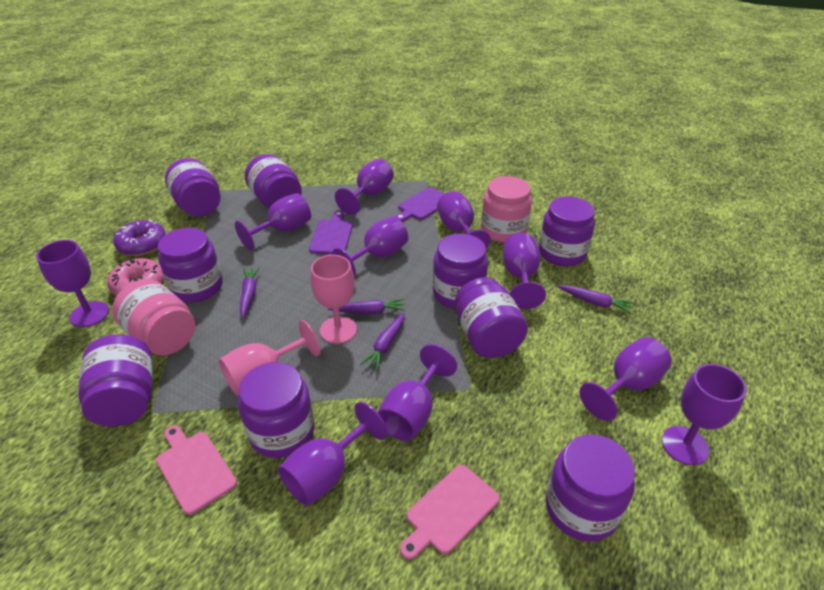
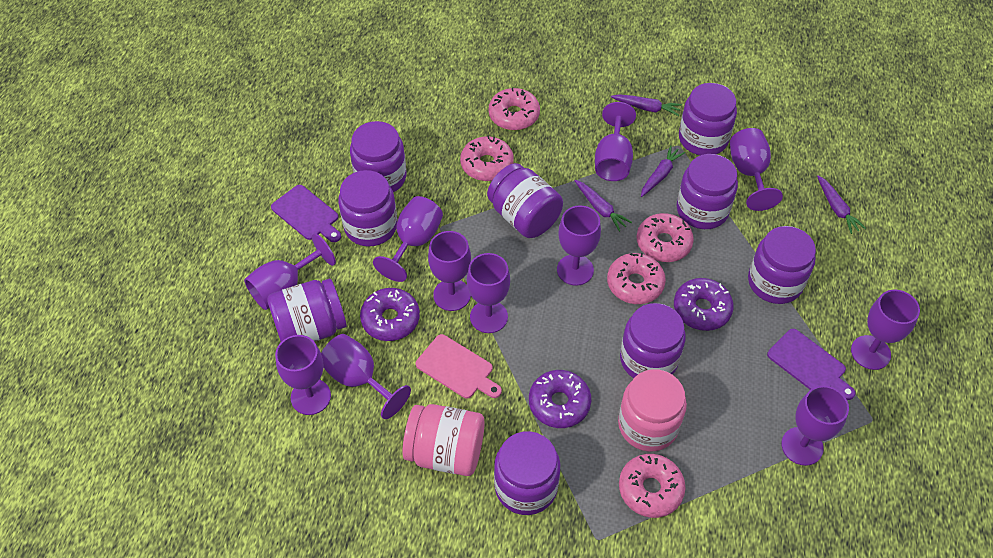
pink cutting board: [156,425,237,515] [400,465,500,560] = 2 -> [416,334,502,398] = 1
pink donut: [107,258,164,296] = 1 -> [460,135,514,181] [489,88,540,130] [607,253,666,304] [619,454,686,518] [637,213,694,262] = 5
pink goblet: [219,320,320,396] [311,255,357,344] = 2 -> none = 0
purple donut: [113,219,166,256] = 1 -> [360,288,420,341] [529,370,591,428] [674,278,734,331] = 3
purple goblet: [36,240,109,327] [235,193,311,250] [278,402,388,506] [332,216,408,277] [335,159,394,215] [377,344,457,441] [437,191,491,249] [503,233,546,309] [580,337,672,421] [662,364,747,465] = 10 -> [244,233,336,310] [275,335,331,415] [321,334,411,419] [373,196,443,282] [428,231,471,311] [467,253,510,333] [557,205,601,286] [595,102,636,181] [730,128,783,211] [781,386,849,466] [851,290,920,370] = 11

